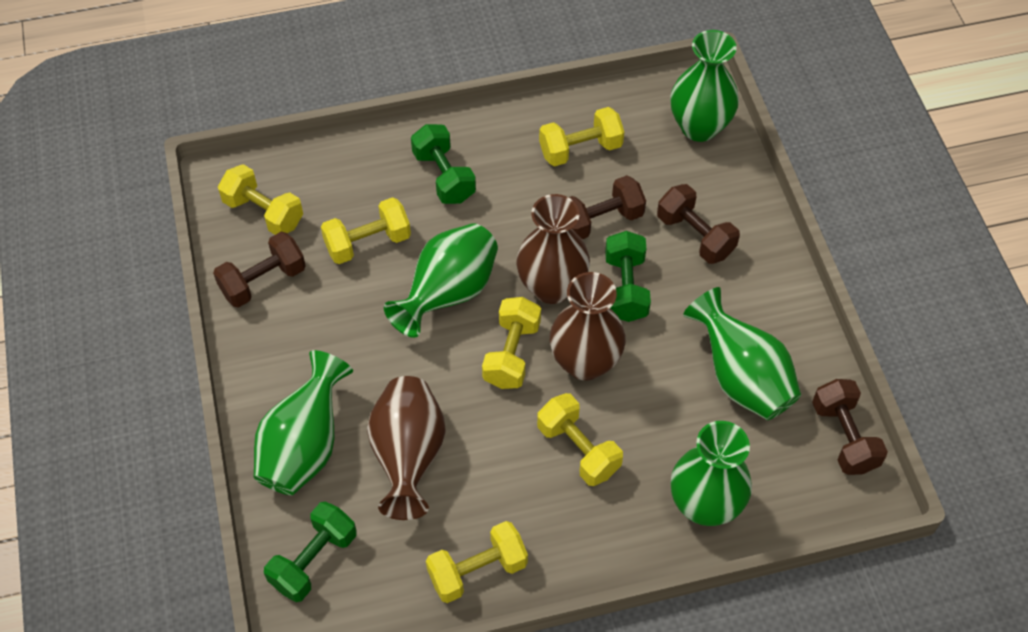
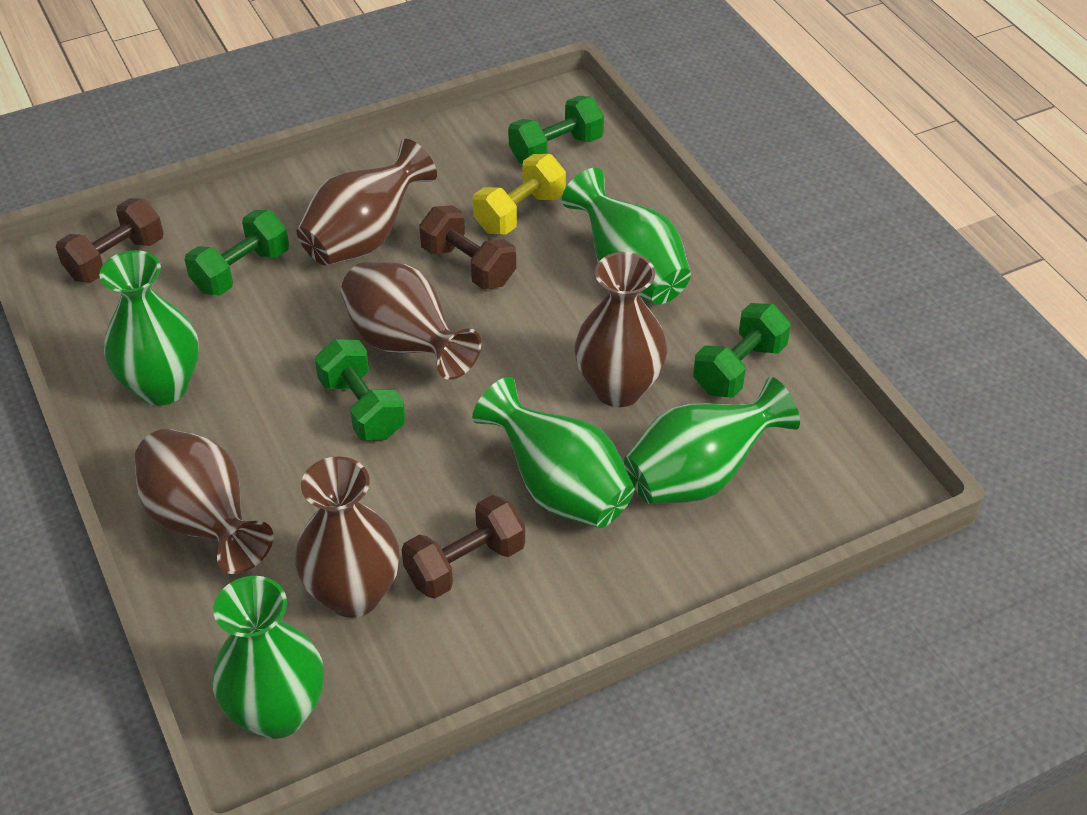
brown dumbbell: [213,232,306,308] [569,175,646,239] [657,184,740,264] [812,379,888,475] = 4 -> [56,198,164,283] [402,495,525,599] [419,205,516,289] = 3
brown vase: [367,376,446,520] [517,194,590,304] [550,272,626,380] = 3 -> [134,429,273,574] [295,456,399,618] [297,139,437,266] [341,262,481,380] [575,252,667,407] = 5
green dumbbell: [264,502,356,602] [411,124,476,204] [605,231,651,322] = 3 -> [185,210,289,295] [315,339,406,440] [508,96,604,164] [693,303,791,398] = 4
yellow dumbbell: [218,164,303,235] [321,197,411,264] [426,521,528,603] [482,297,541,389] [537,393,623,486] [539,107,624,167] = 6 -> [472,154,566,235] = 1

